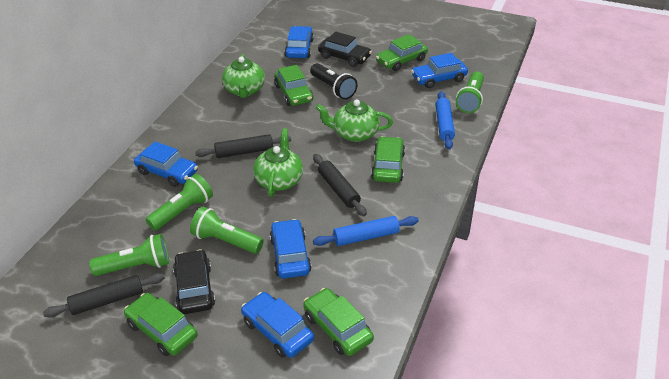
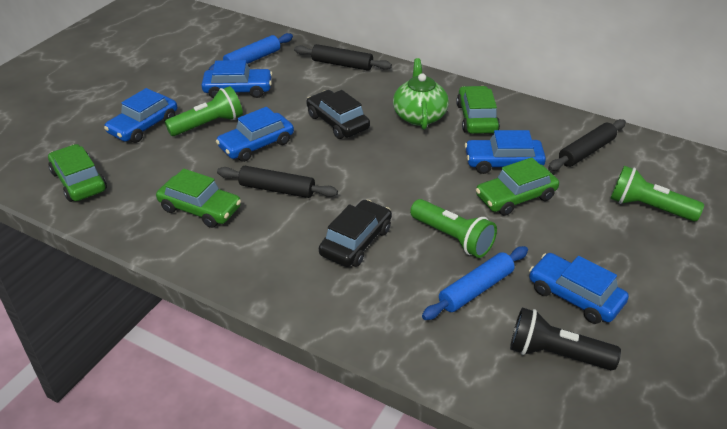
green car: [124,293,198,356] [274,65,313,106] [303,288,374,356] [371,136,405,183] [376,34,428,71] = 5 -> [48,144,107,202] [156,168,241,228] [456,86,500,134] [476,157,559,216] = 4
green flashlight: [89,234,169,276] [146,174,213,231] [190,207,264,254] [456,71,484,113] = 4 -> [165,86,243,136] [410,199,497,258] [610,166,704,222] = 3
green teapot: [222,54,265,98] [253,128,303,197] [316,100,393,142] = 3 -> [393,58,449,130] = 1

